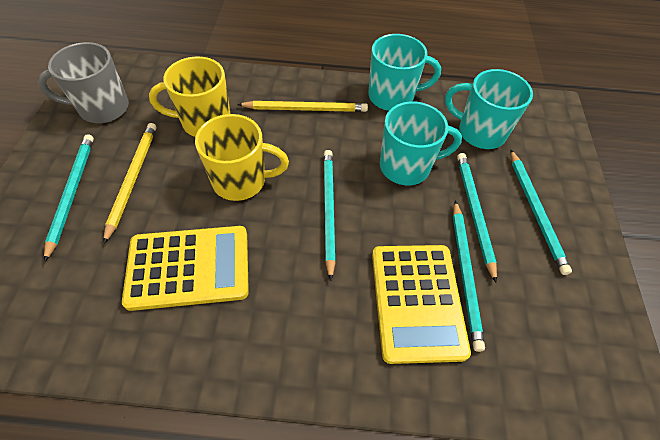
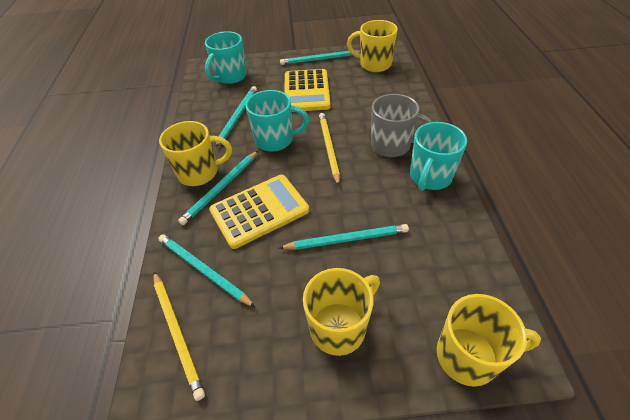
yellow mug: [149,56,230,137] [195,114,289,201] = 2 -> [159,121,232,186] [303,268,380,356] [347,20,398,72] [437,294,541,387] = 4

